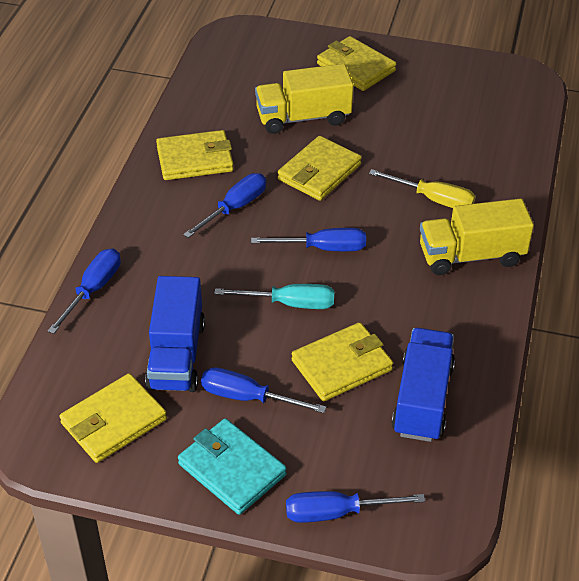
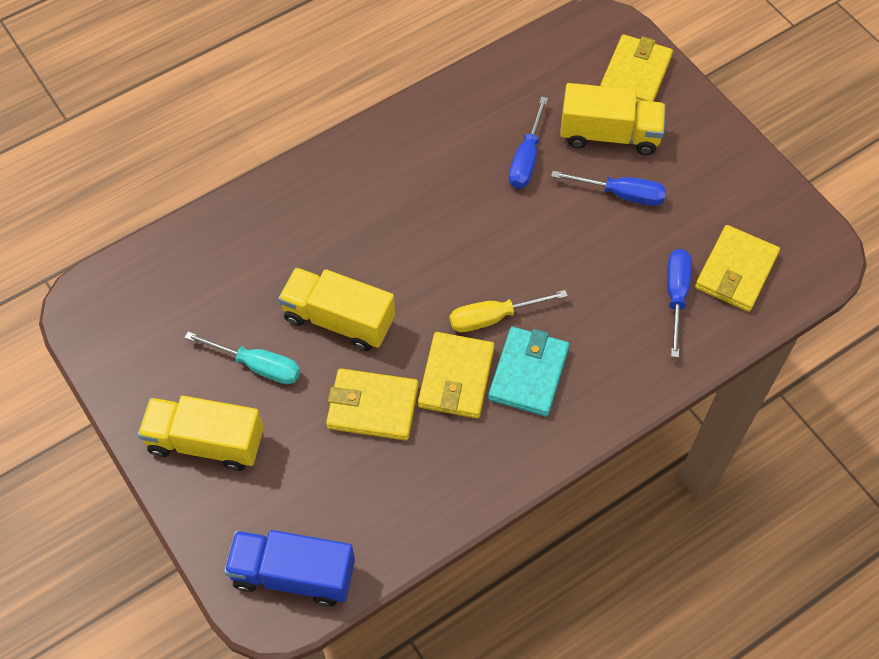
blue screwdriver: [48,248,121,334] [183,173,266,238] [201,367,327,413] [251,228,366,251] [286,491,425,523] = 5 -> [509,96,548,189] [551,171,666,206] [667,249,692,358] = 3
blue truck: [145,276,205,392] [392,328,455,442] = 2 -> [224,530,355,606] = 1
yellow truck: [255,64,353,134] [420,199,534,275] = 2 -> [138,396,264,471] [278,268,395,351] [560,83,666,155] = 3
yellow wallet: [59,373,167,463] [156,130,234,180] [278,136,362,201] [292,322,393,401] [317,36,396,91] = 5 -> [326,368,418,441] [418,332,495,419] [600,34,673,103] [695,225,780,312] = 4

